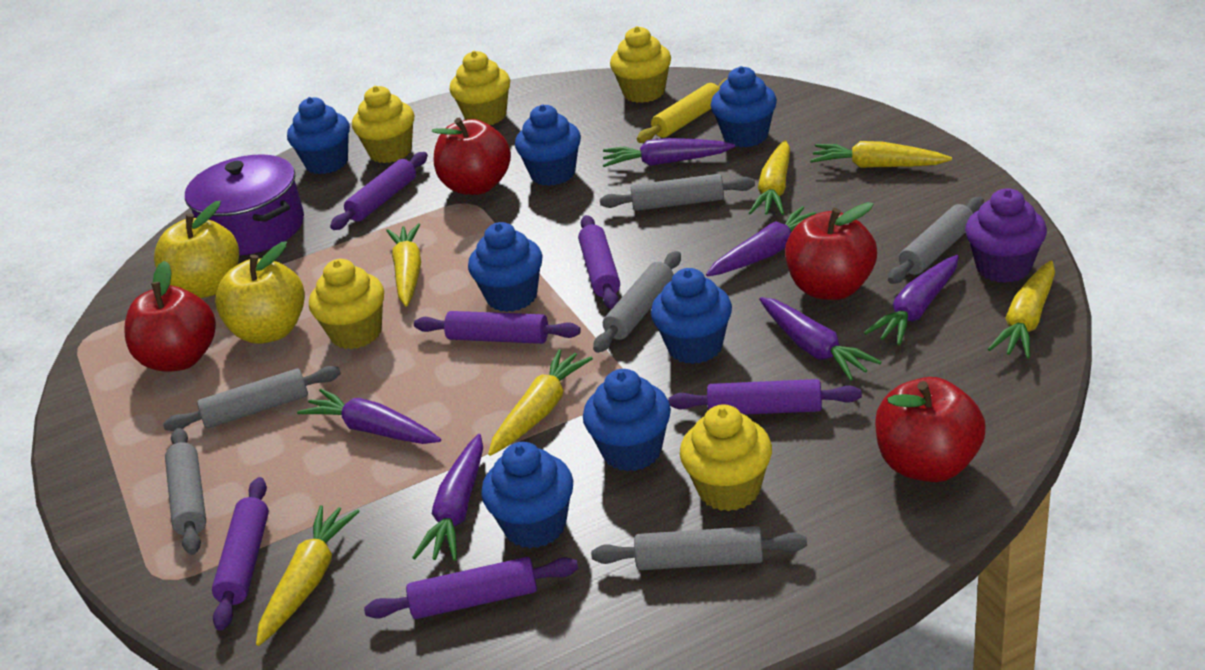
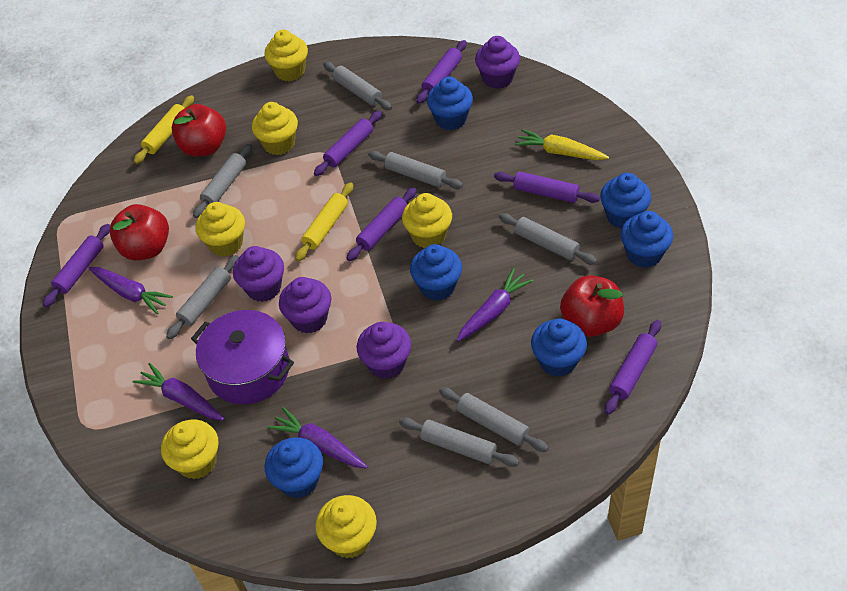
blue cupcake: [287,97,350,174] [468,222,543,312] [481,442,573,548] [515,104,581,186] [583,369,671,472] [651,268,732,364] [711,66,777,148] = 7 -> [265,437,323,498] [410,244,462,301] [427,77,473,130] [531,319,587,377] [600,173,651,228] [620,211,673,268] = 6
grey rolling pin: [163,366,341,431] [165,428,206,555] [591,526,807,570] [593,251,681,353] [600,174,755,211] [888,197,984,284] = 6 -> [166,255,239,339] [193,143,252,218] [323,62,392,110] [368,151,463,189] [399,417,519,467] [439,387,549,452] [499,213,597,265] = 7
purple carrot: [297,389,441,444] [412,434,483,561] [603,138,735,167] [706,206,816,277] [759,297,881,381] [864,255,959,345] = 6 -> [89,267,173,315] [132,363,224,420] [267,407,368,468] [457,268,534,341] = 4
purple cupcake: [965,188,1047,283] = 1 -> [233,246,284,302] [279,277,331,333] [357,322,411,379] [475,36,520,89] = 4
red apple: [125,261,216,372] [432,118,511,195] [785,202,877,300] [875,377,986,482] = 4 -> [110,204,169,260] [172,104,226,157] [560,275,624,337] = 3
yellow apple: [154,201,239,298] [215,241,305,344] = 2 -> none = 0
yellow carrot: [256,505,360,646] [386,223,421,306] [488,349,593,456] [749,140,790,215] [810,141,952,168] [988,260,1055,359] = 6 -> [515,129,609,160] = 1
yellow cupcake: [309,259,384,349] [352,86,414,163] [450,51,510,125] [610,26,671,103] [680,404,772,511] = 5 -> [161,420,219,479] [196,202,245,257] [252,102,298,155] [264,30,308,81] [315,495,377,558] [402,193,452,248] = 6
yellow rolling pin: [637,78,728,143] = 1 -> [134,95,194,164] [295,182,353,262] = 2

